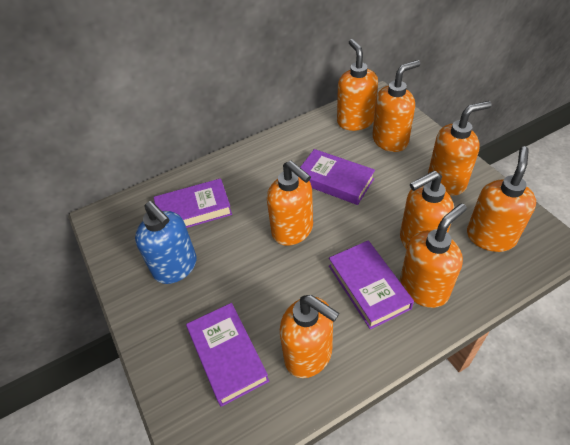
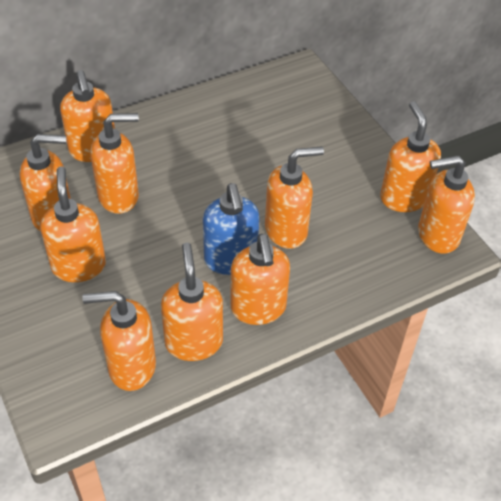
orange soap dispenser: [267,161,313,246] [280,295,339,378] [337,39,378,131] [372,60,420,152] [400,171,454,249] [400,203,467,308] [428,101,492,196] [467,146,536,252] = 8 -> [20,134,71,232] [40,166,106,282] [60,70,115,162] [82,291,156,391] [90,113,139,214] [161,242,223,361] [230,234,290,325] [265,146,324,249] [380,101,441,212] [418,155,475,254] = 10
purple book: [154,178,232,228] [186,303,269,407] [300,149,375,205] [329,241,414,329] = 4 -> none = 0

